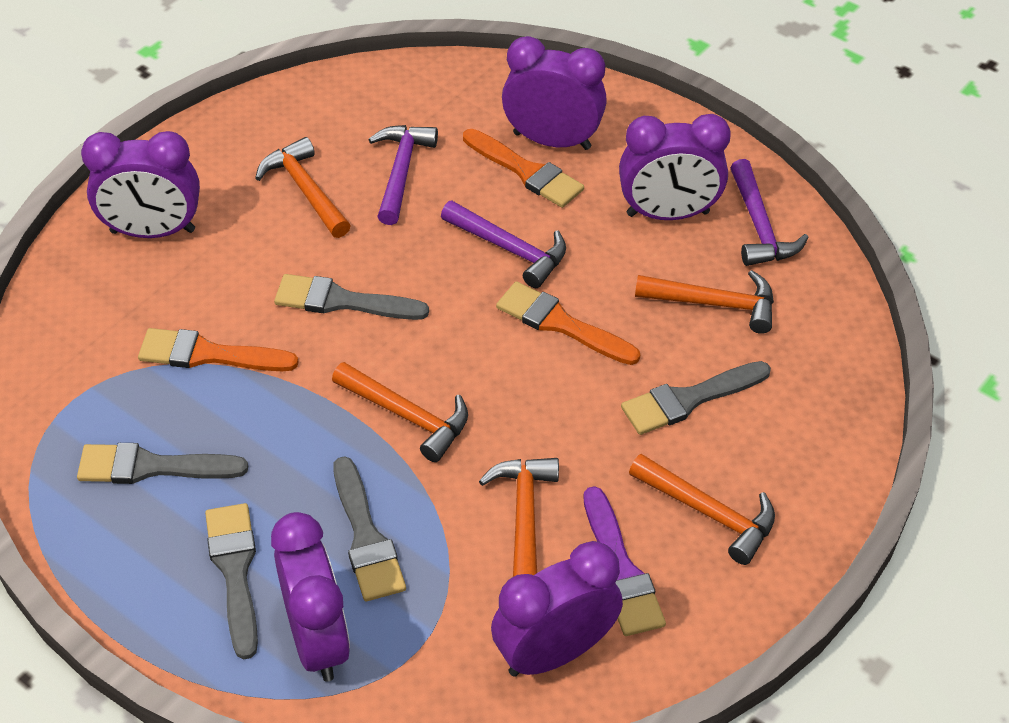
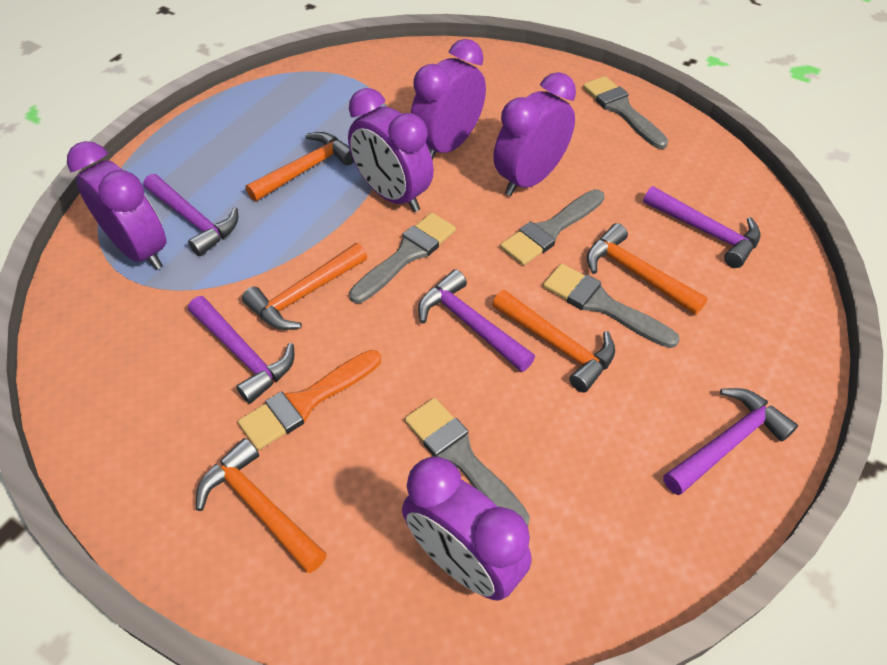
orange brush: [138,328,298,371] [463,129,584,208] [496,281,640,365] = 3 -> [238,350,381,450] = 1
purple brush: [583,486,666,636] = 1 -> none = 0
purple hammer: [368,125,438,225] [441,201,566,288] [730,159,809,266] = 3 -> [144,174,238,256] [188,296,294,404] [418,269,535,372] [643,186,761,268] [663,388,798,495] = 5

